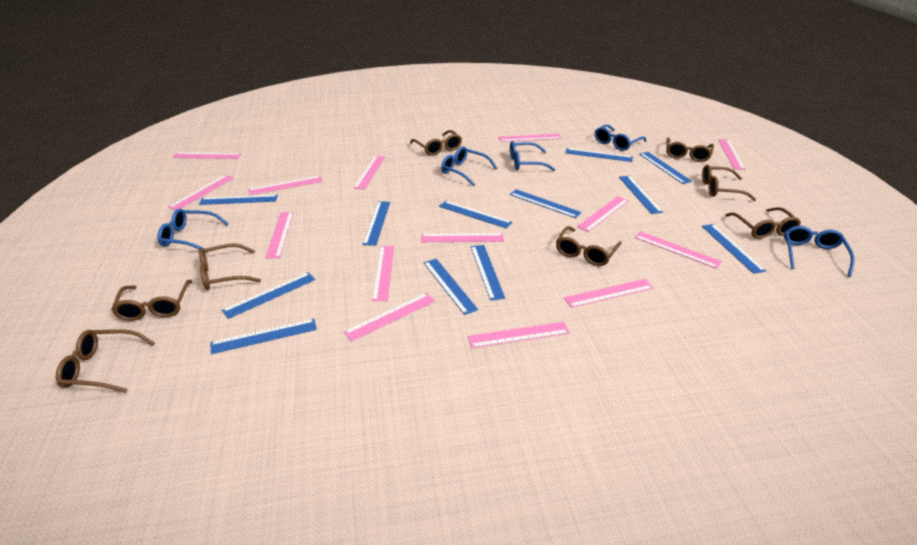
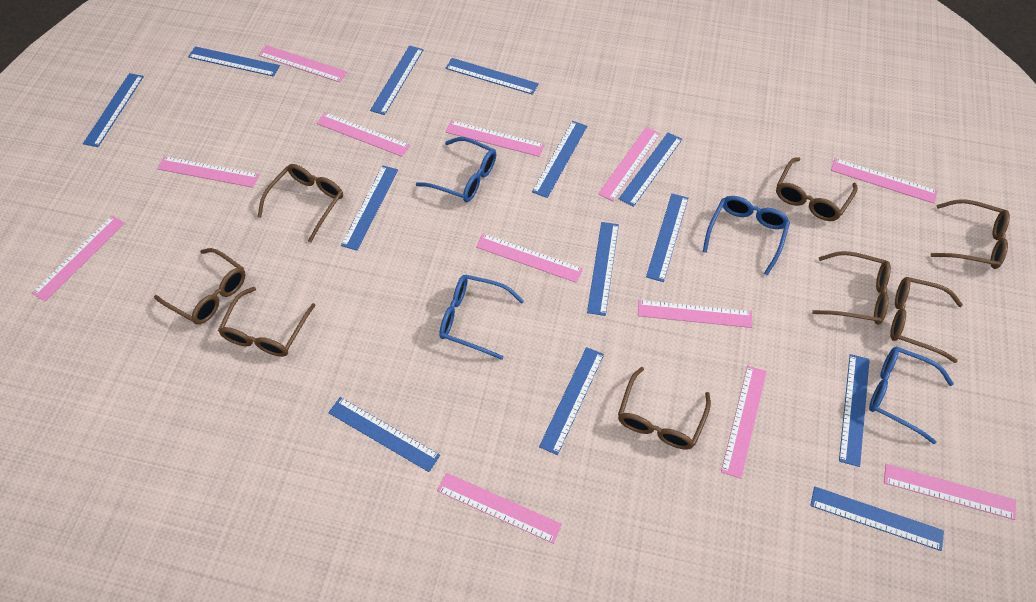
blue glasses: [157,209,229,253] [441,146,497,186] [510,141,555,171] [595,124,647,151] [784,226,855,277] = 5 -> [416,137,496,202] [439,275,524,360] [703,196,790,276] [869,346,954,444] = 4
blue ruler: [199,195,278,205] [211,319,317,354] [222,272,316,319] [363,201,390,246] [424,259,478,315] [439,201,512,228] [471,245,505,301] [510,189,582,218] [565,148,633,162] [619,176,663,214] [639,152,692,184] [702,224,766,274] = 12 -> [83,73,144,147] [188,46,280,77] [328,397,440,472] [341,165,398,250] [370,46,423,115] [445,58,539,95] [532,121,587,198] [539,347,604,455] [587,222,619,316] [619,132,682,207] [646,194,688,282] [810,487,944,551] [839,354,870,467] = 13
pink ruler: [168,175,234,210] [172,152,241,159] [248,176,323,195] [265,212,294,259] [344,293,435,342] [354,156,385,190] [372,246,394,301] [421,233,504,242] [468,322,570,348] [498,134,562,142] [564,279,654,308] [577,196,629,232] [635,231,722,269] [718,139,745,170] = 14 -> [32,215,125,301] [157,156,259,188] [258,45,347,82] [316,112,410,157] [437,473,562,544] [446,120,545,157] [476,233,583,283] [598,127,661,201] [638,300,752,328] [721,366,767,479] [831,158,938,203] [884,464,1016,520] = 12

